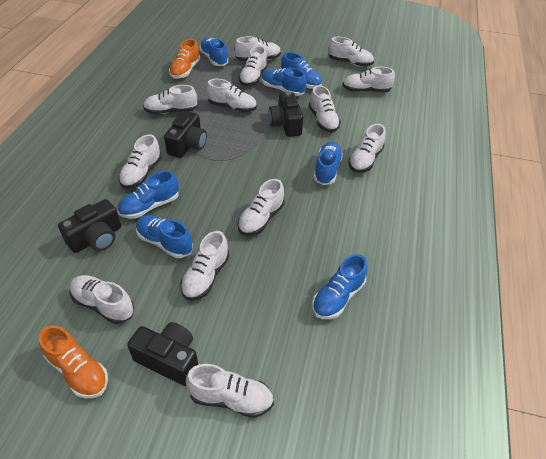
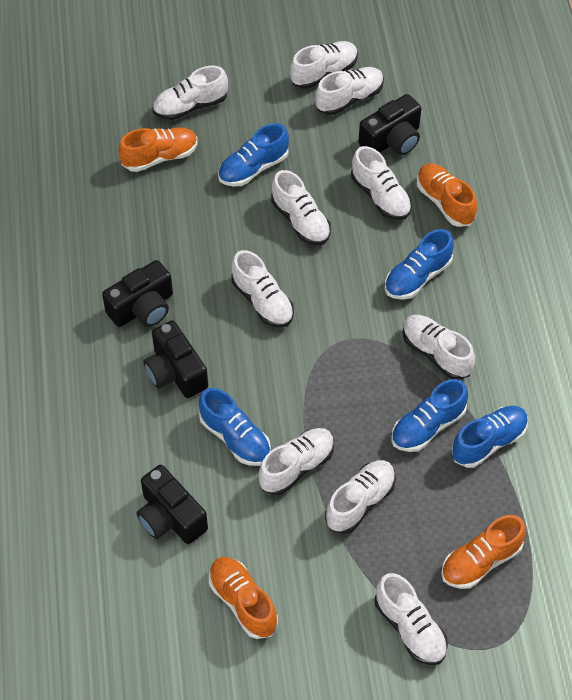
blue shoe: [118,171,179,219] [136,215,193,258] [199,38,229,66] [261,68,307,96] [281,52,322,89] [312,254,367,319] [314,142,343,185] = 7 -> [199,388,271,466] [218,123,289,187] [385,229,454,300] [391,379,468,452] [451,406,528,468] = 5
orange shoe: [39,325,108,398] [169,39,200,79] = 2 -> [118,127,198,172] [209,557,278,639] [417,164,477,227] [441,515,526,589] = 4
white shoe: [70,275,134,324] [119,134,162,188] [143,85,197,114] [180,231,230,300] [186,364,274,418] [206,79,257,112] [235,36,281,61] [238,179,285,236] [239,46,268,86] [309,85,341,132] [328,37,374,67] [342,67,395,92] [348,124,385,173] = 13 -> [153,66,228,120] [231,250,294,328] [258,428,334,495] [271,170,331,245] [290,41,358,89] [315,67,384,115] [325,460,396,534] [351,146,412,220] [375,573,448,665] [403,315,475,380] = 10

